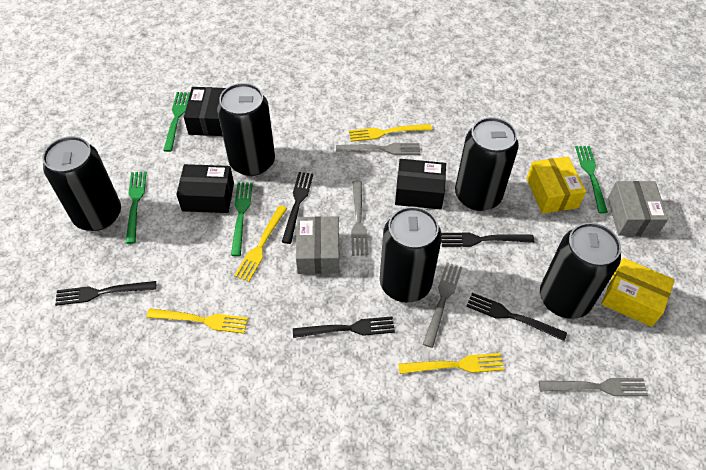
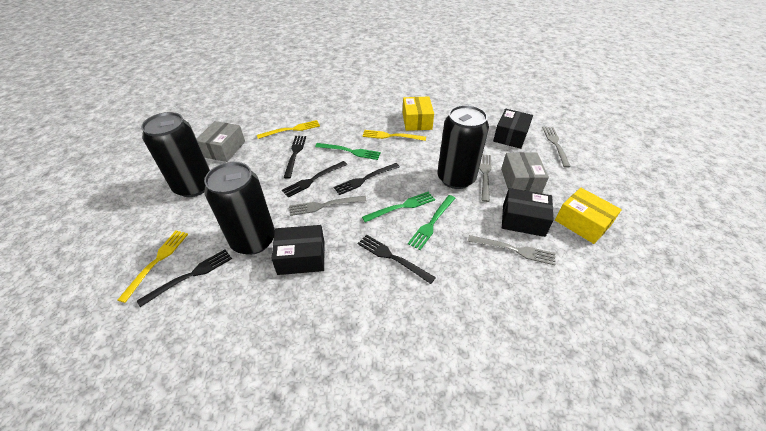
black can: [43,136,121,231] [217,83,275,176] [380,207,442,303] [455,117,519,211] [540,223,621,319] = 5 -> [141,112,210,197] [204,162,275,255] [437,105,489,189] = 3
green fork: [126,171,147,244] [163,92,190,152] [231,182,253,256] [575,146,608,213] = 4 -> [315,143,381,160] [362,191,435,222] [408,195,455,250] = 3
yellow fork: [146,308,248,334] [234,205,287,282] [349,124,432,142] [398,353,504,374] = 4 -> [118,230,188,303] [257,120,320,139] [362,130,426,141] = 3

